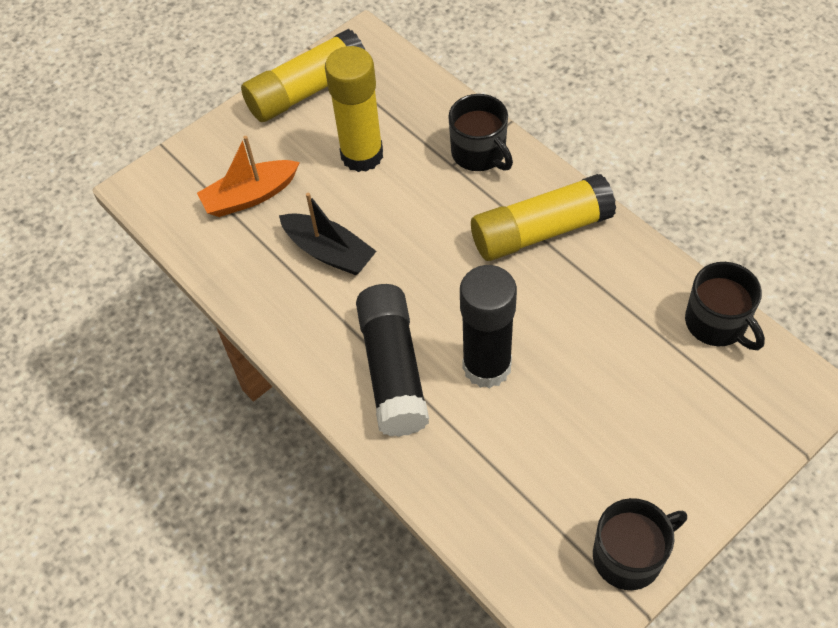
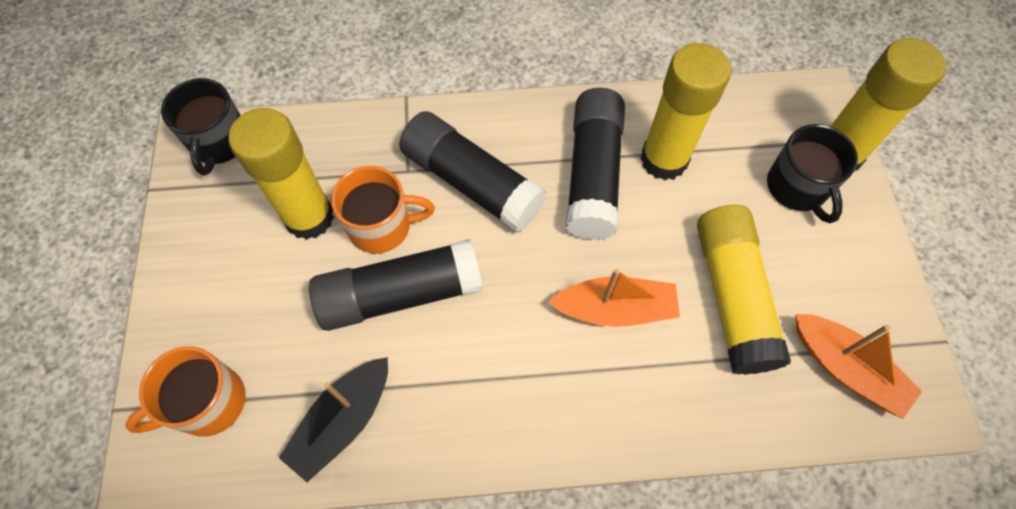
black glue stick: [356,284,429,437] [460,265,517,388] = 2 -> [309,239,483,331] [399,111,546,233] [565,88,625,240] = 3
black mug: [448,94,513,171] [593,498,687,590] [685,262,765,350] = 3 -> [161,78,241,176] [767,124,858,223] = 2
orange boat: [197,136,300,217] = 1 -> [548,268,680,327] [795,314,922,419] = 2
orange mug: none = 0 -> [125,346,246,437] [331,166,435,254] = 2
yellow glue stick: [241,29,365,122] [325,46,383,172] [471,174,616,261] = 3 -> [229,108,334,240] [640,43,731,180] [697,205,791,375] [830,38,946,171] = 4

